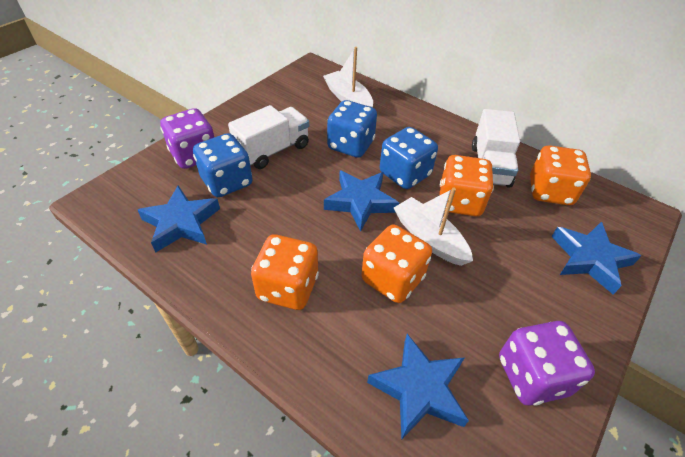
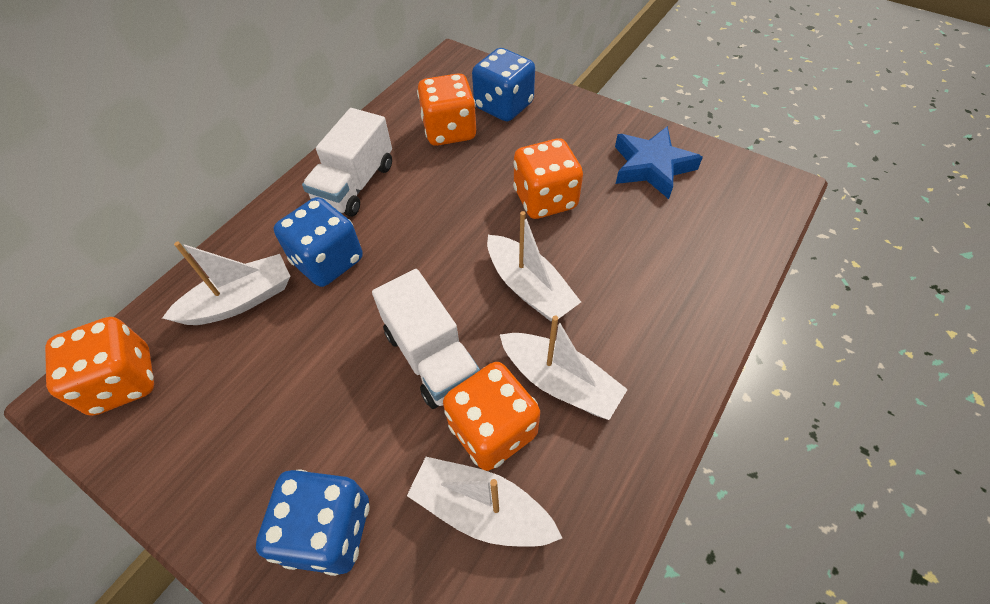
blue star: [138,186,220,253] [324,170,399,231] [367,334,469,440] [551,222,641,295] = 4 -> [615,126,703,199] = 1
purple dice: [160,108,214,169] [499,321,595,406] = 2 -> none = 0
white boat: [323,47,373,107] [394,188,473,266] = 2 -> [162,241,290,325] [407,457,562,547] [487,211,581,321] [500,316,628,420] = 4

